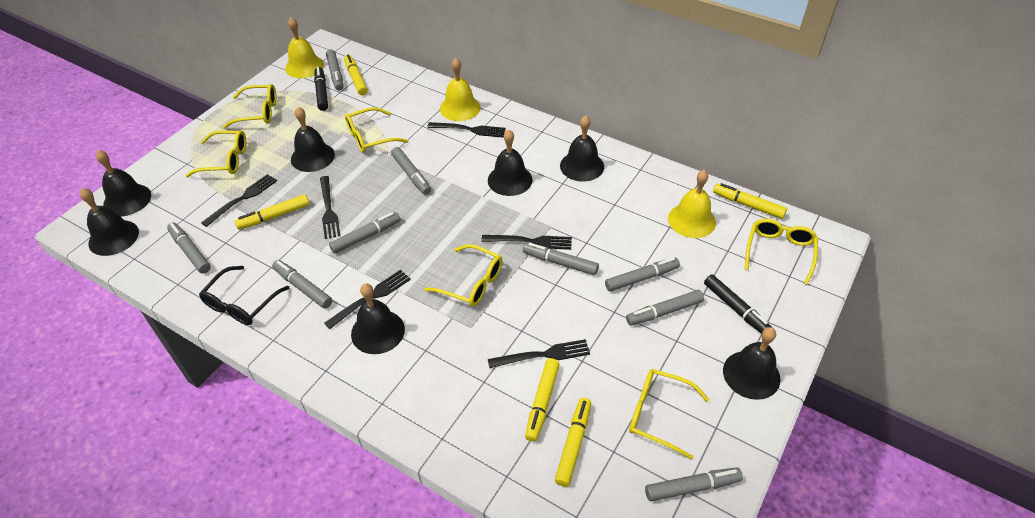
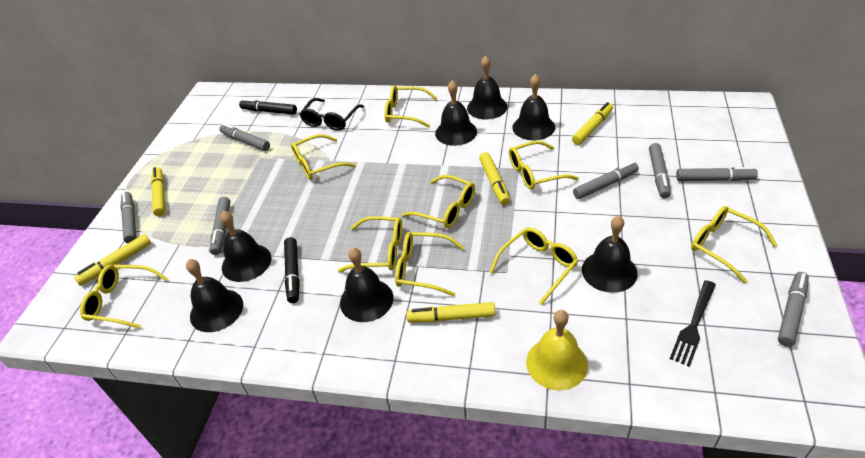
black fork: [201,174,277,227] [320,176,340,239] [324,270,411,329] [427,122,506,138] [481,235,572,250] [488,339,590,368] = 6 -> [670,280,716,367] = 1
grey marker: [167,222,211,274] [272,260,332,308] [326,49,343,91] [329,212,401,254] [391,147,431,195] [523,243,599,275] [605,258,680,292] [626,290,704,326] [645,467,743,501] = 9 -> [120,192,137,244] [210,197,230,255] [219,124,270,151] [573,162,639,199] [649,143,671,199] [676,167,758,181] [778,272,809,347] = 7
yellow bell: [285,17,324,78] [440,58,481,121] [668,170,716,238] = 3 -> [526,310,588,390] = 1
yellow glasses: [185,130,246,177] [223,84,276,129] [345,107,408,153] [424,244,502,307] [629,369,710,460] [745,219,818,285] = 6 -> [80,265,168,329] [291,134,356,180] [338,216,402,272] [384,85,438,127] [395,232,465,296] [402,175,475,228] [489,227,578,305] [509,141,579,190] [691,206,777,283] = 9

